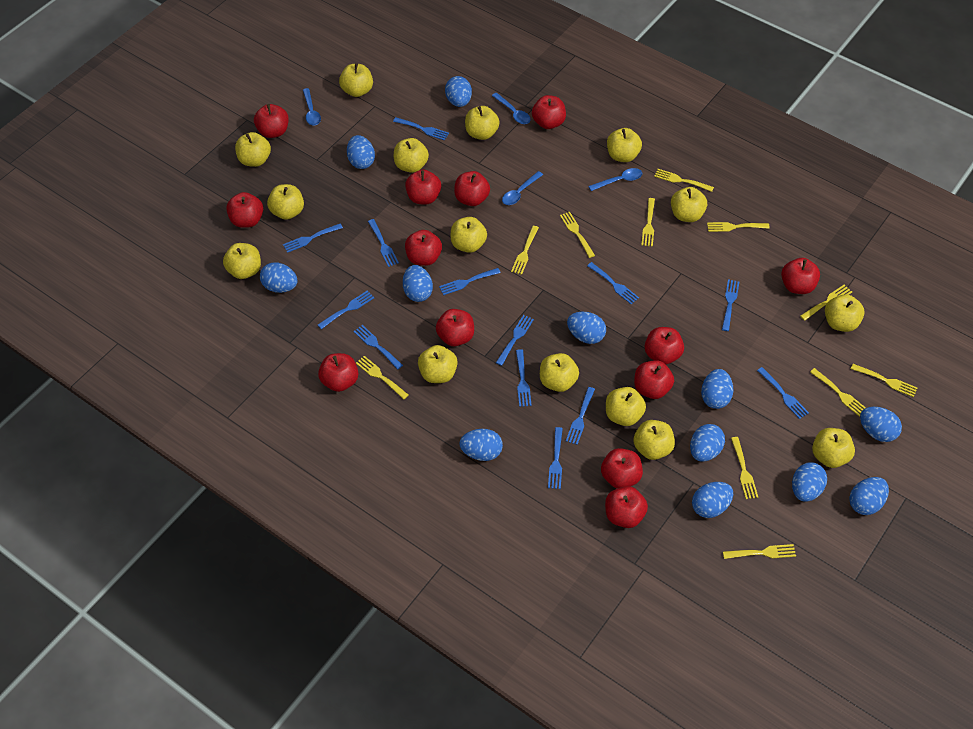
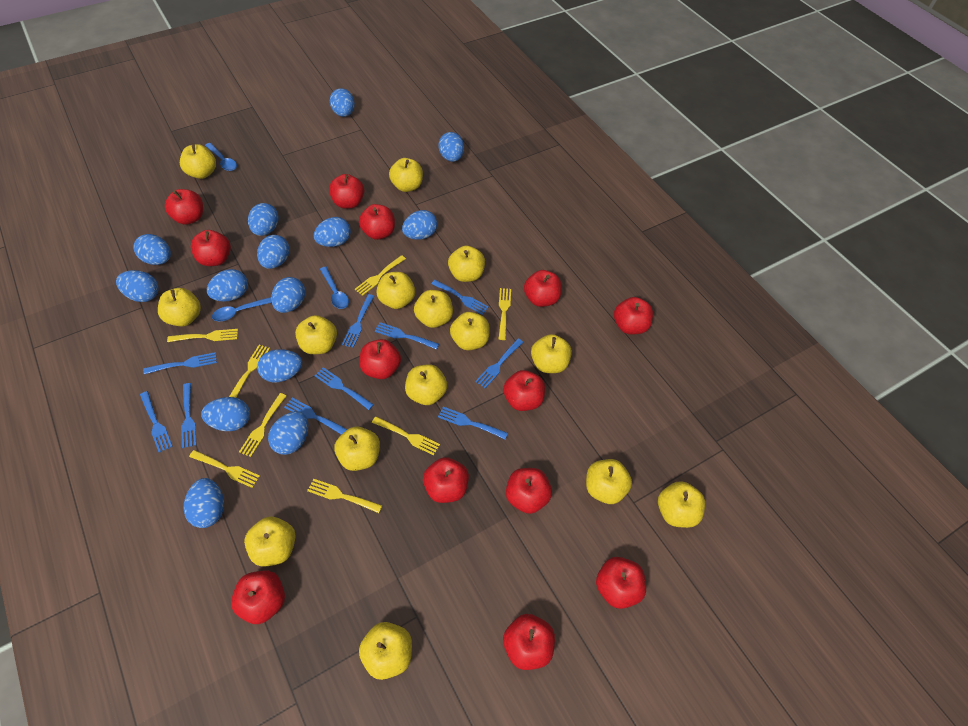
blue egg: [260,262,298,293] [347,135,375,169] [403,265,433,302] [445,76,472,107] [459,429,503,461] [567,312,606,344] [690,424,725,461] [692,482,733,518] [701,369,733,409] [792,462,827,502] [849,477,889,515] [860,407,902,442] = 12 -> [116,270,159,302] [133,234,171,265] [184,478,224,528] [201,397,250,431] [207,269,248,302] [248,203,279,236] [257,235,290,269] [257,349,302,382] [268,411,308,455] [271,277,305,313] [314,217,351,247] [330,89,355,117] [402,210,437,240] [438,132,464,162] = 14
blue fork: [283,223,343,253] [318,290,374,329] [353,325,403,369] [368,219,399,267] [393,117,449,140] [439,268,501,295] [496,315,534,366] [516,349,532,407] [548,427,563,489] [566,387,595,445] [587,262,639,304] [722,279,739,331] [757,367,809,419] = 13 -> [140,391,173,453] [143,352,217,374] [181,383,196,448] [284,398,348,435] [315,367,374,410] [342,294,374,348] [375,322,439,350] [432,280,489,315] [438,407,508,439] [475,339,523,388] = 10
blue spoon: [303,88,321,125] [492,93,531,124] [502,171,543,205] [588,168,642,191] = 4 -> [205,143,237,171] [212,297,272,321] [320,266,349,309] = 3
yellow fork: [356,356,409,400] [511,226,539,275] [560,212,595,258] [641,198,655,247] [654,169,714,192] [707,222,770,232] [723,544,796,559] [731,437,758,499] [800,285,852,321] [810,368,866,417] [851,364,917,397] = 11 -> [167,329,238,342] [189,450,260,488] [229,345,270,398] [239,393,286,457] [307,479,382,513] [355,255,406,296] [372,417,440,455] [499,288,511,340] = 8

